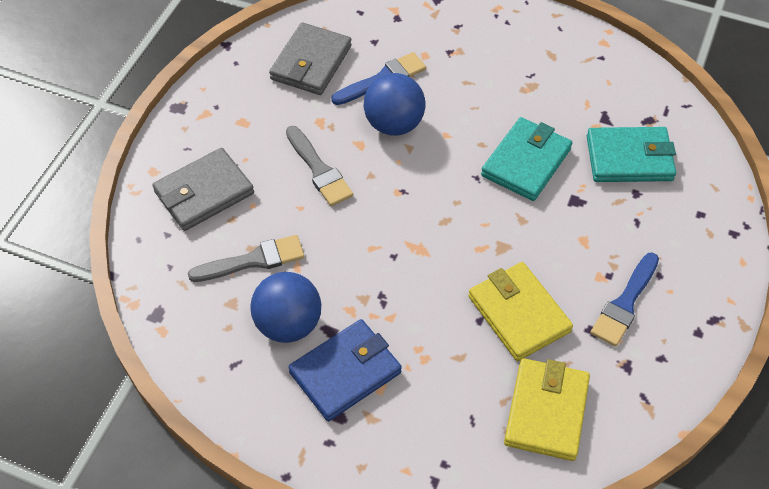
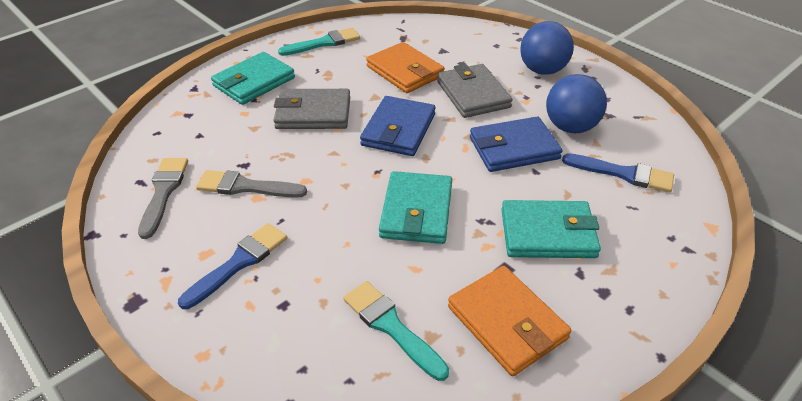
blue wallet: [288,319,402,421] = 1 -> [360,96,435,156] [470,117,562,172] = 2
orange wallet: none = 0 -> [366,42,445,93] [448,266,572,376] = 2
turquoise brush: none = 0 -> [278,28,360,56] [343,281,449,381] = 2
turquoise wallet: [481,117,572,201] [587,127,676,182] = 2 -> [211,52,295,105] [379,171,452,244] [501,200,601,258] = 3
yellow wallet: [468,262,573,361] [504,358,590,461] = 2 -> none = 0

